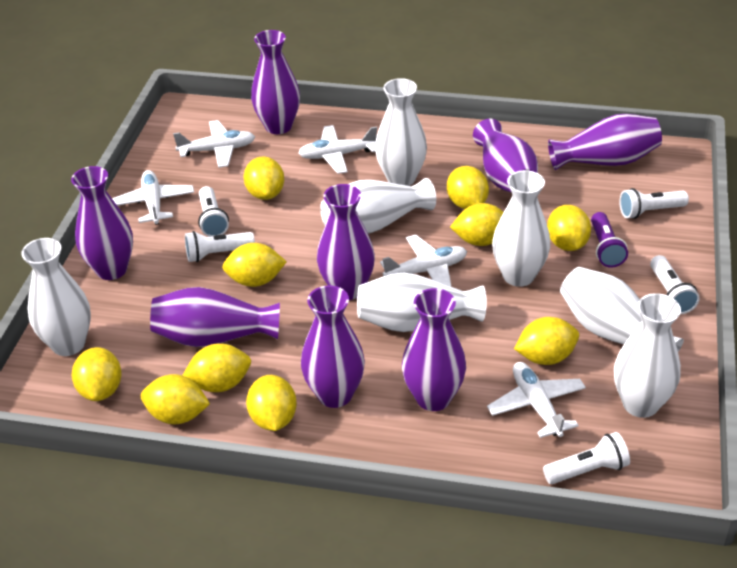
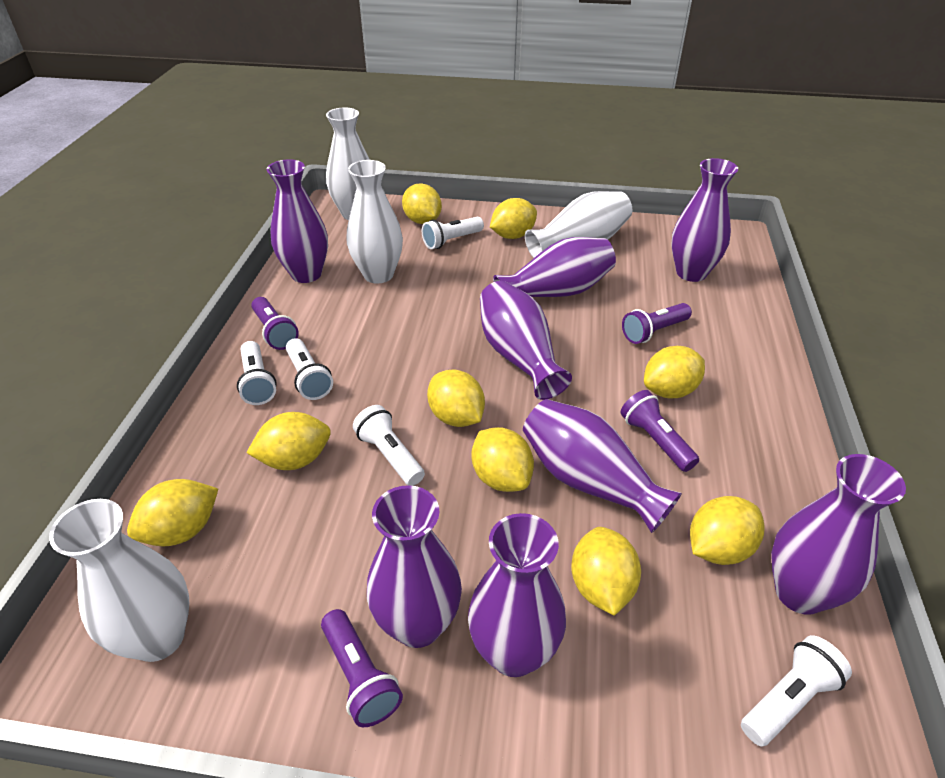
purple flashlight: [591,212,628,267] = 1 -> [251,297,299,350] [321,609,403,727] [621,390,699,472] [622,303,692,344] = 4
white plane: [112,170,194,225] [173,120,255,168] [298,125,377,174] [380,235,467,286] [487,362,586,438] = 5 -> none = 0
white vase: [21,238,91,356] [320,178,436,234] [357,273,487,332] [375,78,427,186] [492,170,550,287] [560,267,684,352] [614,293,681,418] = 7 -> [49,499,189,662] [326,108,370,220] [347,160,403,283] [525,191,632,258] = 4
yellow lemon: [72,347,122,401] [141,374,210,424] [182,343,251,392] [222,243,286,287] [244,157,284,200] [246,375,297,431] [447,166,489,209] [450,203,504,246] [514,317,579,365] [547,205,591,251] = 10 -> [127,479,218,546] [247,412,331,470] [402,183,442,224] [427,370,485,427] [471,427,534,492] [490,198,537,239] [571,527,641,616] [644,346,705,398] [690,496,765,565] = 9

